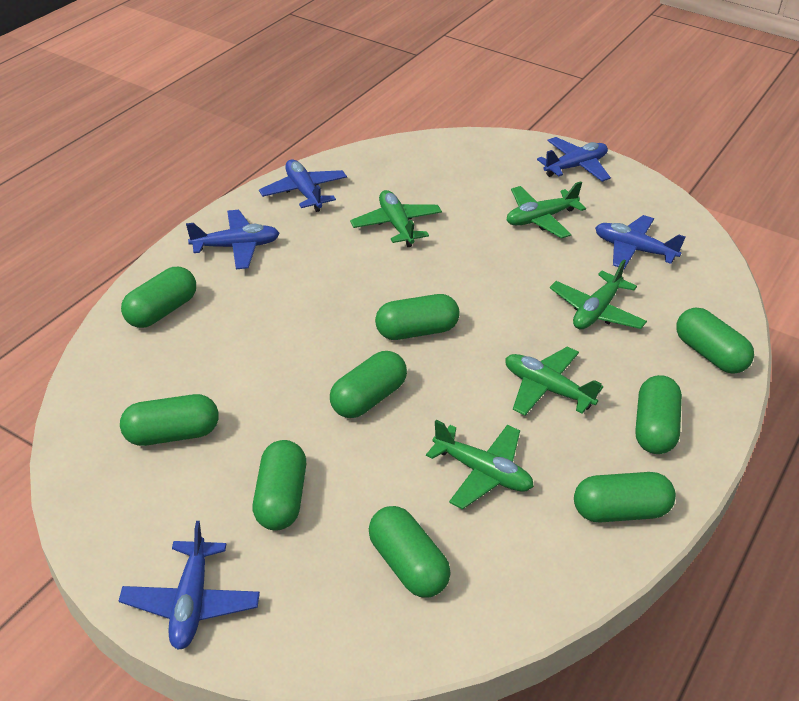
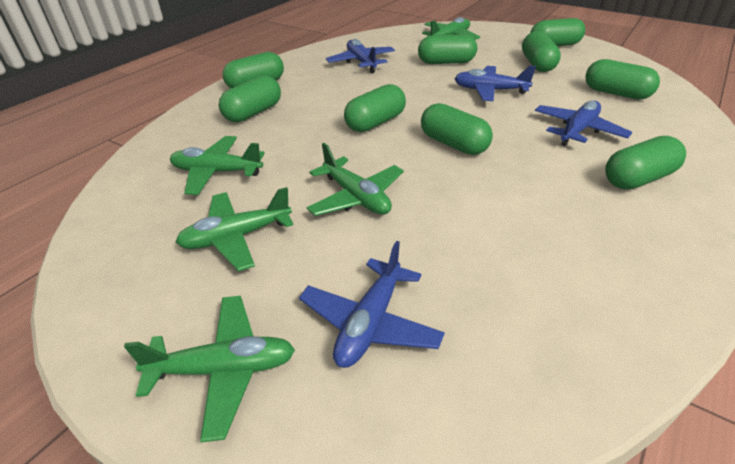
blue plane: [119,521,260,650] [186,210,280,269] [259,160,347,212] [537,137,611,182] [595,215,685,269] = 5 -> [299,241,445,368] [326,39,395,73] [454,65,536,101] [535,101,632,146] = 4

